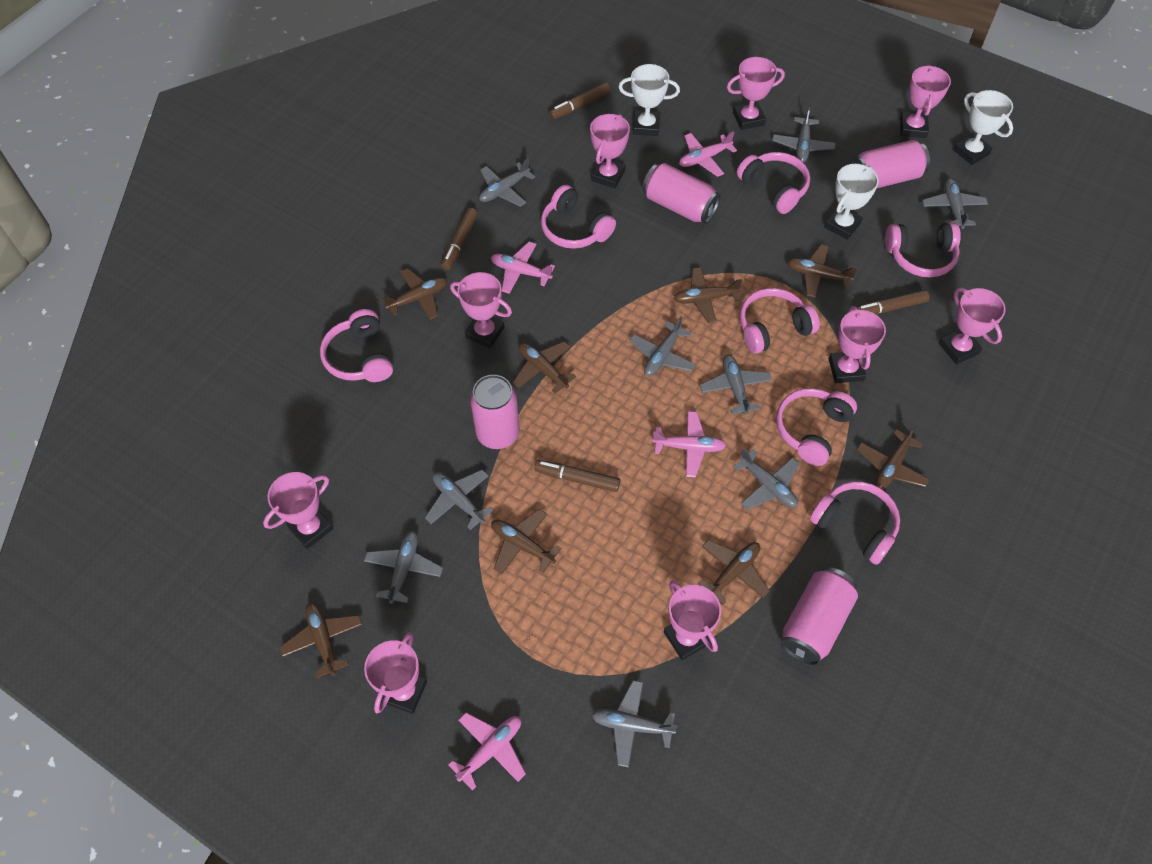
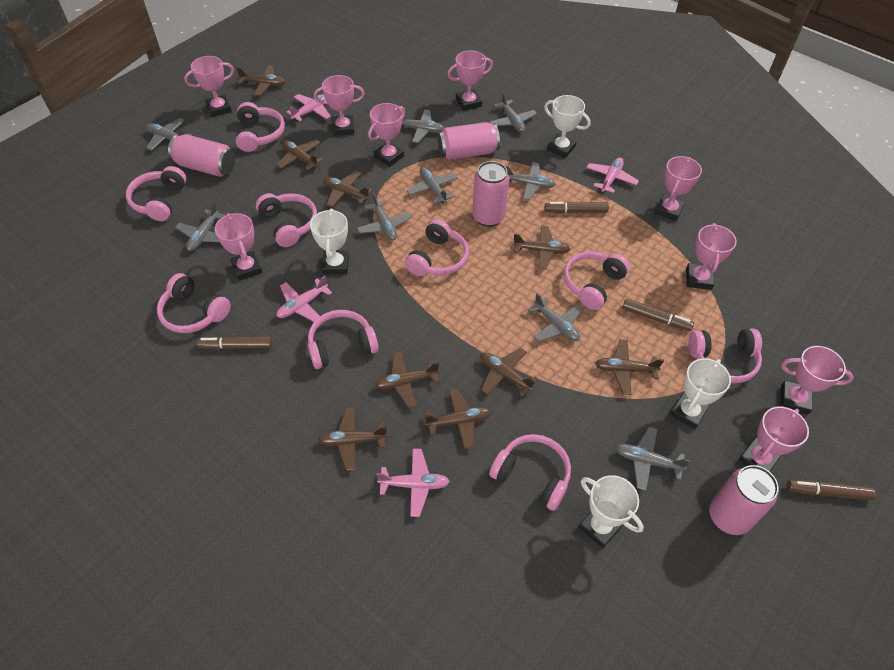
brown plane: [280,602,362,678] [382,268,447,320] [491,509,561,574] [512,341,576,394] [673,267,742,323] [698,540,770,605] [787,245,857,298] [857,426,930,490] = 8 -> [237,66,285,96] [276,139,324,170] [318,407,388,471] [323,171,373,207] [375,352,440,408] [425,388,492,449] [480,348,538,397] [513,226,570,270] [595,339,664,395] = 9
pink headphones: [320,309,393,382] [541,185,616,249] [737,152,810,214] [740,288,820,354] [776,388,857,466] [810,481,900,565] [885,223,961,277] = 7 -> [126,166,186,221] [157,273,231,333] [236,102,285,152] [256,193,317,247] [308,310,379,369] [405,219,469,276] [489,434,571,511] [564,251,630,310] [688,329,762,383] = 9
white trophy: [619,64,680,136] [824,164,879,240] [953,90,1013,165] = 3 -> [310,208,349,274] [544,95,591,158] [579,475,644,548] [670,358,731,429] = 4

